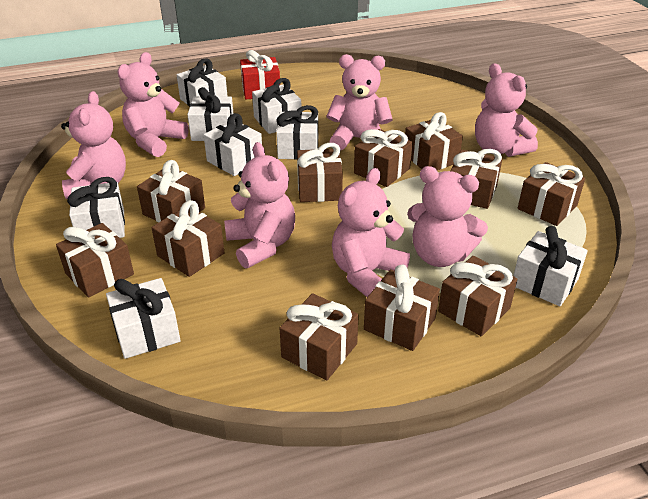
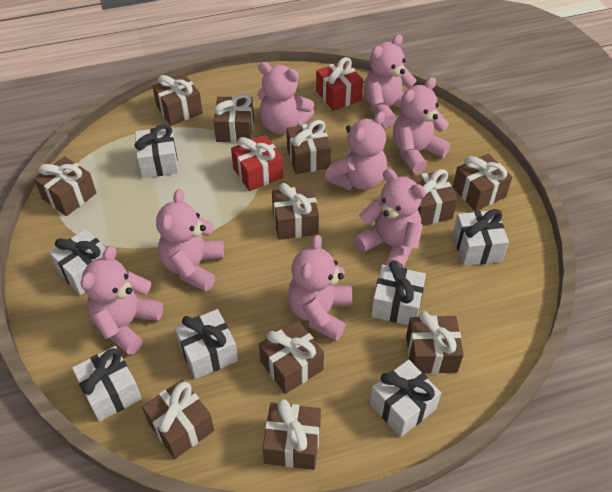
pink teddy bear: [61,91,126,199] [118,52,189,157] [224,142,295,268] [327,54,393,151] [332,168,410,297] [407,166,488,267] [475,63,538,157] = 7 -> [81,246,163,355] [156,189,224,291] [257,62,314,134] [288,235,352,341] [325,111,387,190] [354,169,426,268] [364,34,416,128] [393,77,451,174] = 8
red gift: [240,50,280,99] = 1 -> [231,135,283,191] [316,57,363,111] = 2
white gift: [67,177,125,238] [106,278,181,359] [177,58,228,106] [187,87,233,141] [204,113,262,176] [252,78,301,134] [276,105,318,160] [513,226,588,306] = 8 -> [49,229,106,295] [72,346,142,422] [135,124,179,178] [174,309,238,379] [370,360,441,437] [371,261,426,325] [453,209,509,266] = 7

